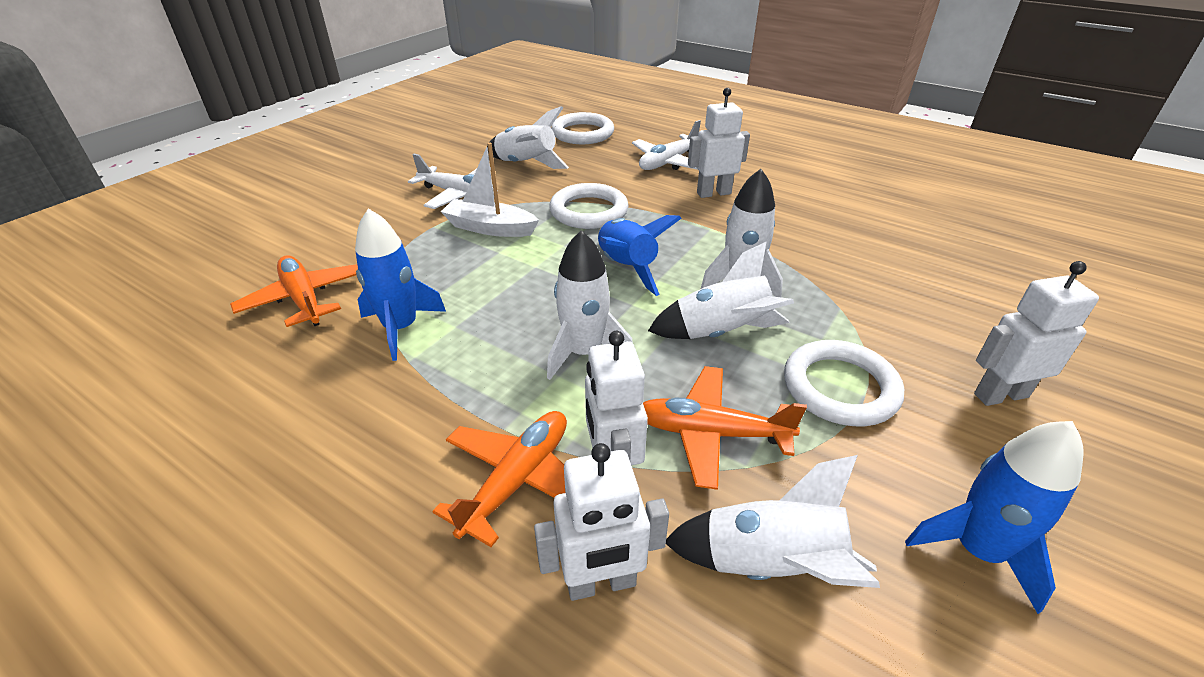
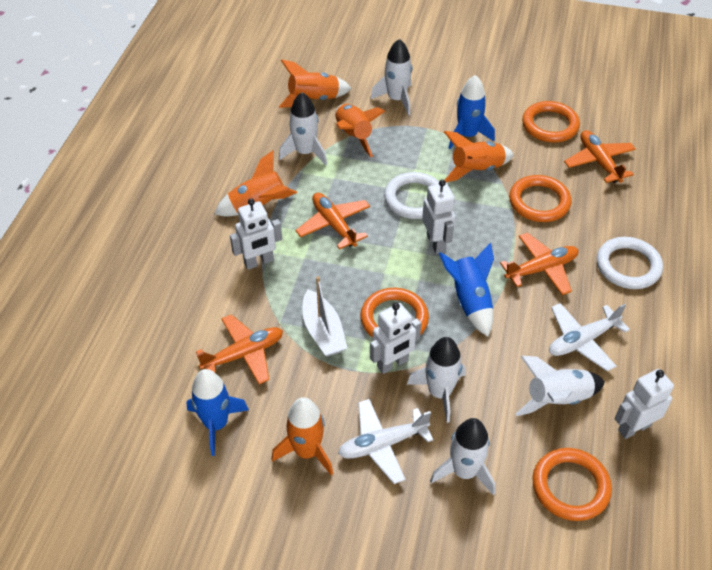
orange plane: [230,255,358,327] [433,411,567,547] [643,366,807,490] = 3 -> [196,314,283,384] [295,193,370,249] [500,233,578,295] [564,130,636,183] = 4
orange ring: none = 0 -> [360,288,429,338] [509,175,571,222] [522,101,580,142] [532,448,612,521] = 4
orange rocket: none = 0 -> [214,150,297,217] [272,397,333,476] [279,59,352,108] [335,104,385,157] [444,131,514,182] = 5
white ring: [549,183,629,229] [551,112,614,144] [784,340,904,426] = 3 -> [384,172,439,219] [597,237,663,289] = 2

